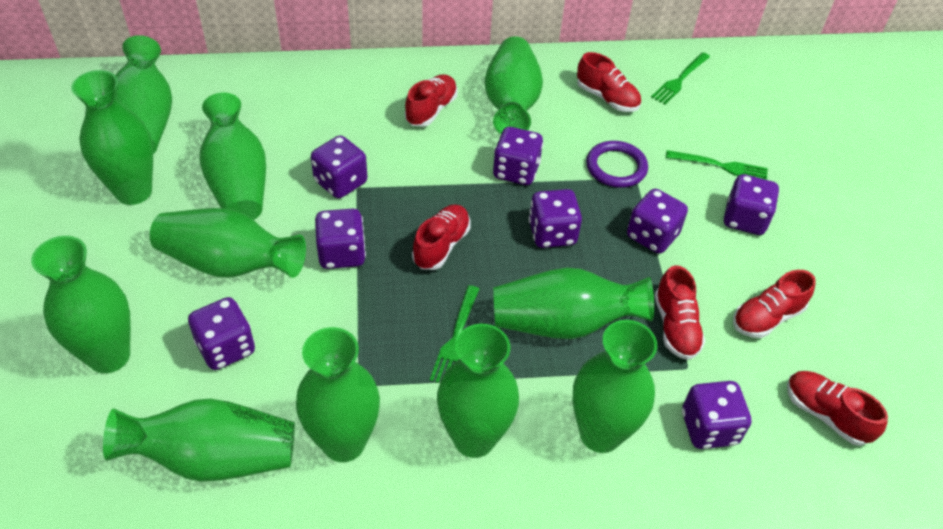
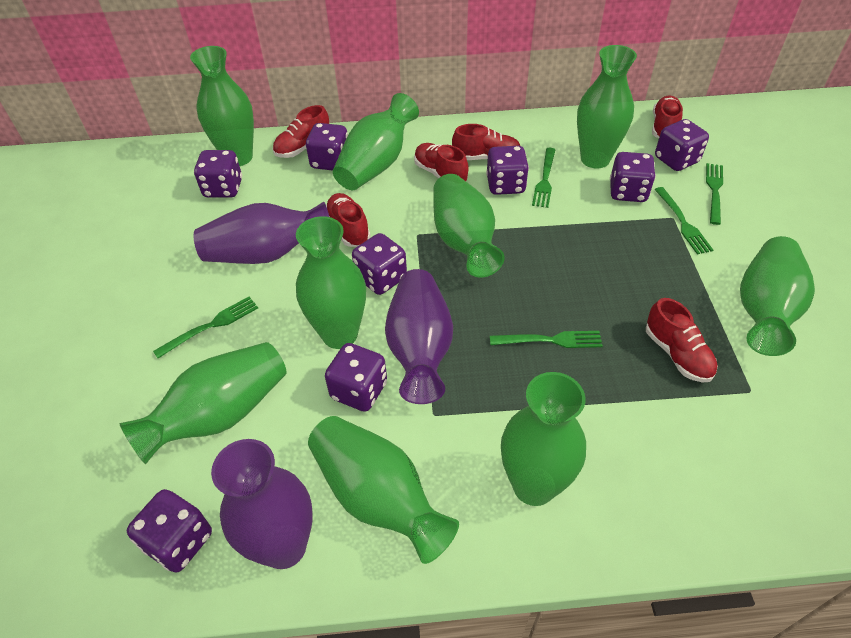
green fork: [430,285,479,383] [651,53,710,105] [666,150,768,180] = 3 -> [153,297,258,358] [490,331,603,348] [532,148,555,208] [654,187,713,254] [706,163,723,225] = 5
green vase: [31,236,131,373] [71,70,153,205] [103,399,295,482] [115,35,172,154] [150,208,306,278] [200,93,266,220] [296,327,380,462] [437,324,519,458] [485,36,543,134] [493,268,654,339] [572,320,657,453] = 11 -> [119,342,287,464] [190,46,254,166] [296,216,366,349] [308,416,459,564] [333,93,419,190] [433,174,504,278] [501,372,586,506] [577,45,637,168] [740,236,815,356] = 9
purple ring: [586,141,648,188] = 1 -> none = 0
purple vase: none = 0 -> [194,202,329,264] [211,439,313,569] [385,269,453,404] = 3

